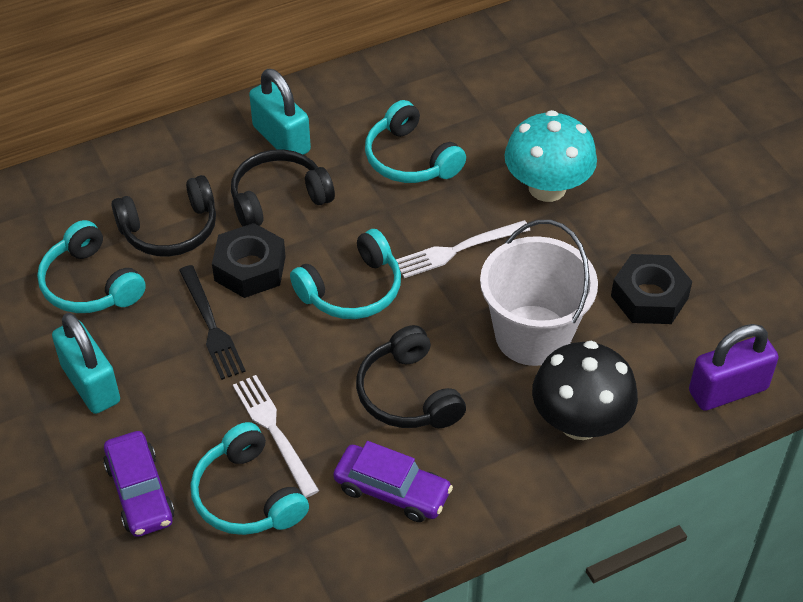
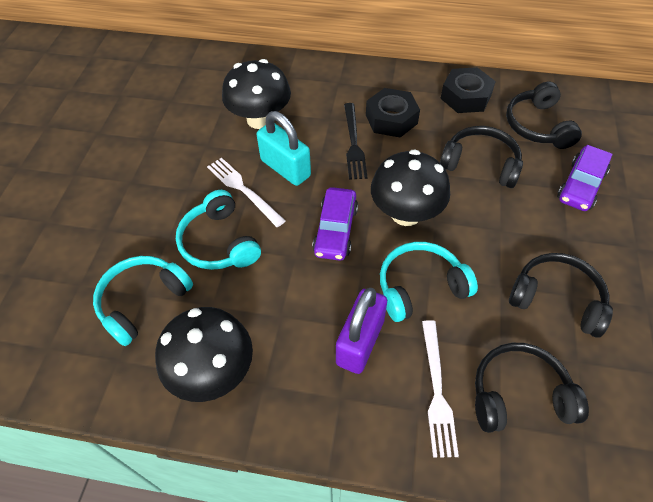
black headphones: [111,175,216,257] [231,149,335,226] [356,325,466,428] = 3 -> [440,126,523,188] [475,343,589,433] [506,82,582,149] [509,253,613,338] = 4
black mushroom: [532,341,638,440] = 1 -> [155,307,253,402] [222,59,291,129] [371,149,450,226] = 3
turquoise headphones: [37,220,146,313] [190,422,309,535] [290,229,401,319] [365,100,466,183] = 4 -> [93,256,193,346] [176,190,261,270] [380,242,478,322] = 3
turquoise mushroom: [504,110,597,202] = 1 -> none = 0
turquoise padlock: [52,313,120,414] [249,69,311,155] = 2 -> [256,111,311,186] = 1
white bucket: [480,220,598,366] = 1 -> none = 0

